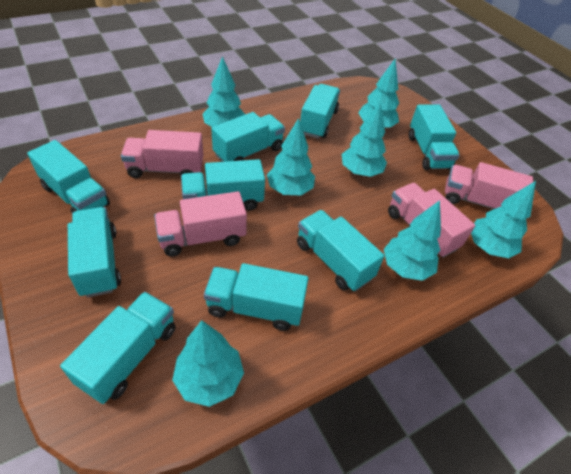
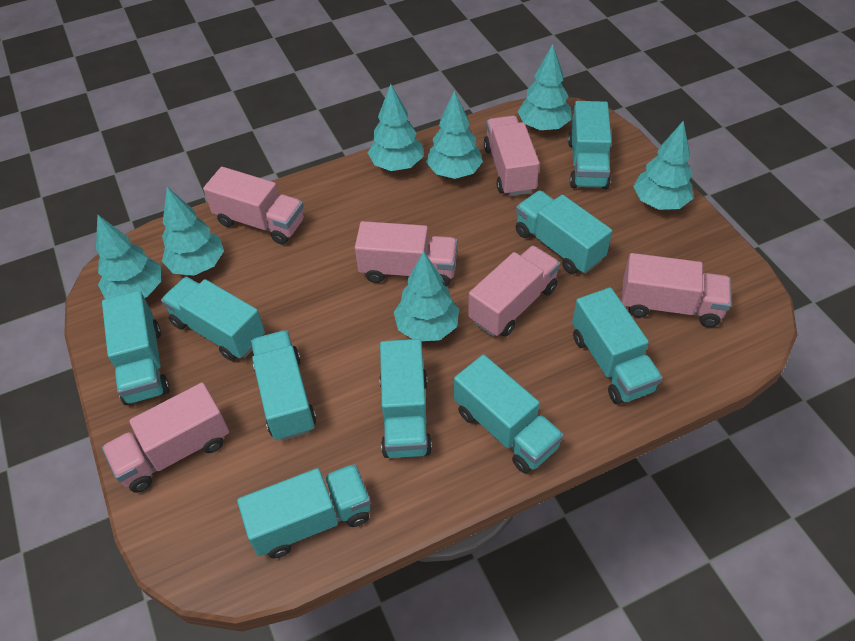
pink truck: [121,130,203,178] [154,191,247,256] [388,183,475,258] [445,162,533,209] = 4 -> [102,383,229,493] [203,167,304,245] [355,221,458,287] [468,245,560,337] [484,115,540,196] [622,253,731,327] = 6

